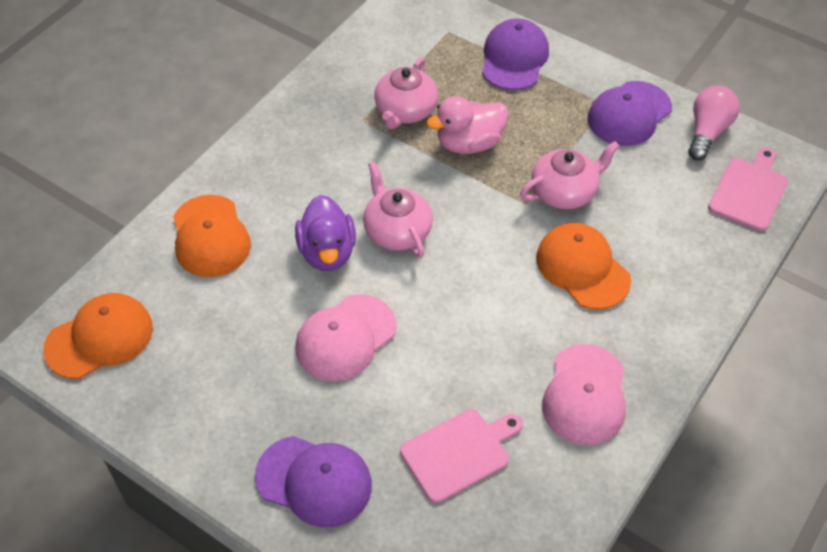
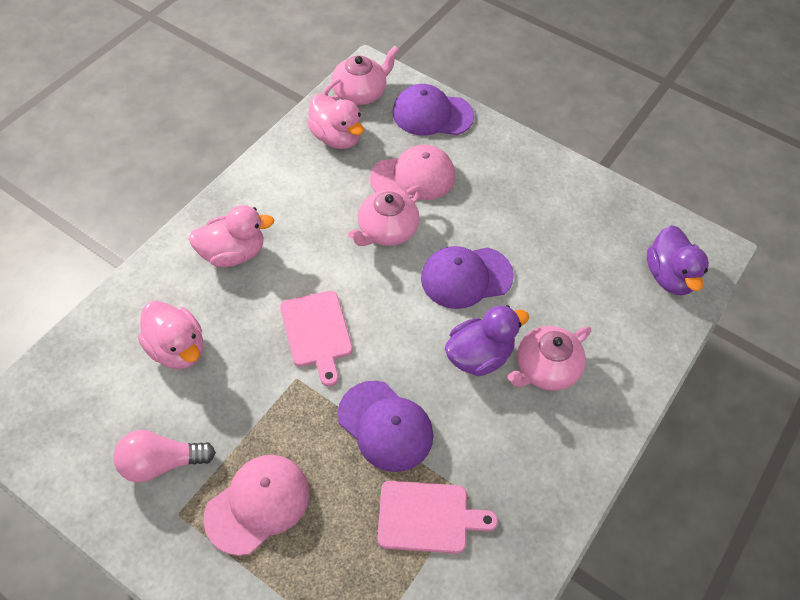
orange cap: [43,293,153,379] [173,195,251,277] [536,223,631,310] = 3 -> none = 0
pink duck: [426,96,508,154] = 1 -> [138,301,203,369] [189,205,274,267] [307,94,364,149] = 3
purple duck: [295,195,356,271] = 1 -> [445,305,529,376] [647,225,709,296] = 2

